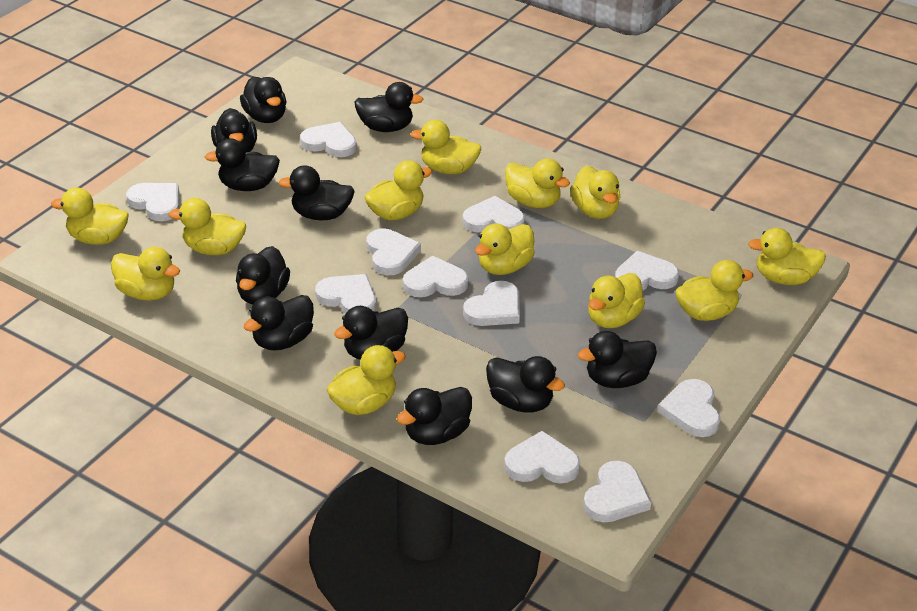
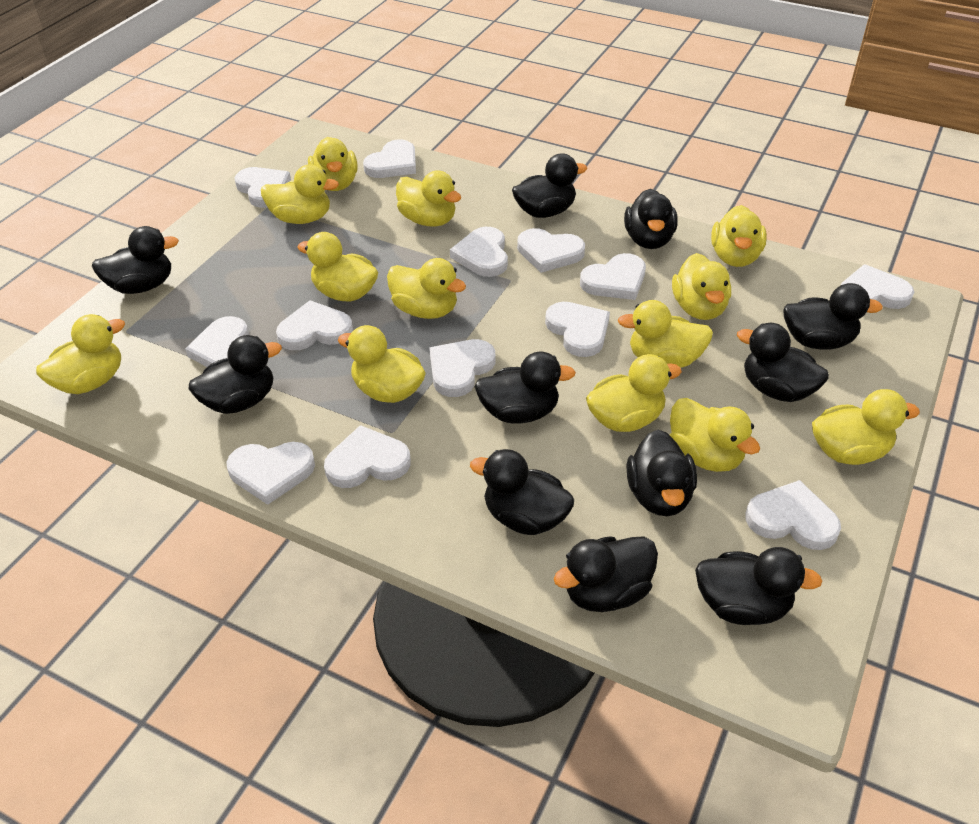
white heart: [126,183,180,221] [300,122,357,157] [315,274,376,314] [367,229,421,275] [403,255,469,297] [463,196,525,233] [463,281,520,326] [504,431,580,484] [583,461,651,522] [615,251,679,291] [657,379,720,437] = 11 -> [185,316,249,367] [226,442,315,505] [234,167,291,208] [276,300,353,350] [324,425,411,488] [363,139,416,178] [429,339,495,397] [450,227,508,277] [517,228,585,273] [545,302,610,357] [580,253,646,300] [745,480,841,550] [841,264,914,309] = 13
yellow duck: [51,188,129,245] [111,247,180,301] [169,198,246,255] [326,345,406,415] [364,160,432,220] [410,120,481,174] [475,223,535,275] [505,158,570,208] [570,166,620,219] [588,273,645,328] [675,260,753,321] [748,228,826,285] = 12 -> [36,314,125,394] [261,164,339,224] [297,232,378,301] [308,137,358,191] [338,325,426,403] [387,258,466,319] [396,170,461,226] [586,354,682,432] [618,300,713,368] [670,398,760,472] [672,253,731,320] [711,205,767,267] [812,389,920,465] = 13

